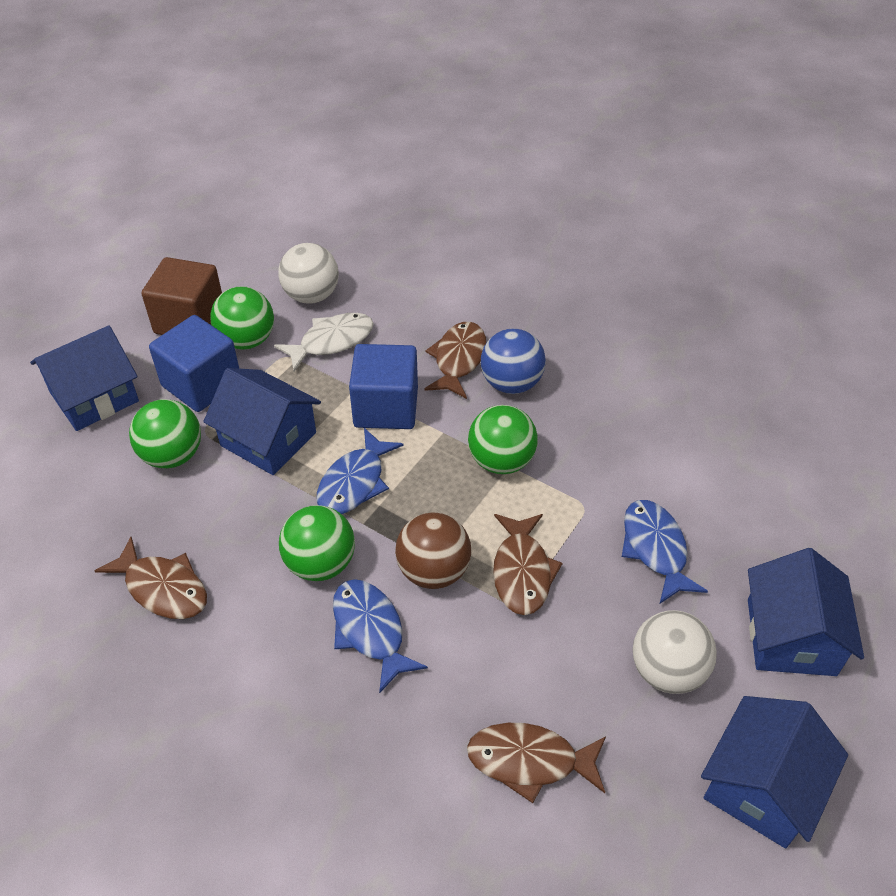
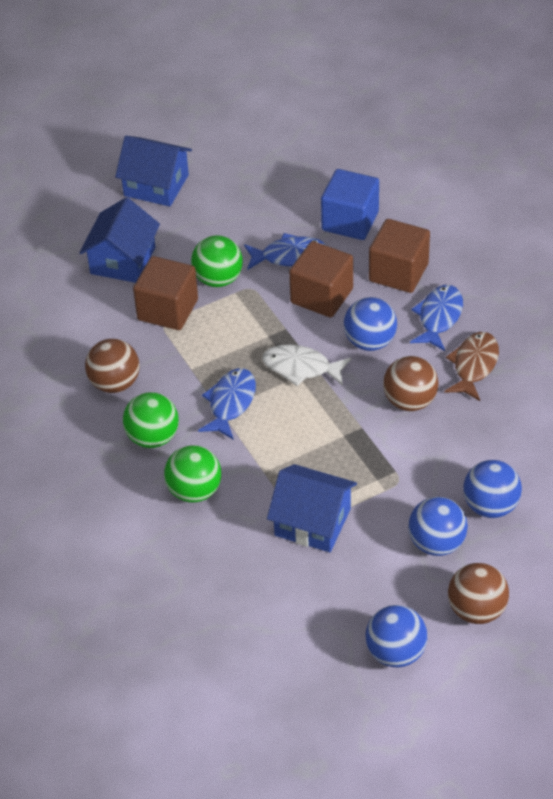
blue ball: [481,329,546,394] = 1 -> [344,297,397,351] [365,605,428,667] [408,497,468,556] [463,460,522,518] = 4
blue cube: [149,315,239,412] [349,344,418,429] = 2 -> [321,169,379,240] = 1
blue house: [30,325,139,431] [203,368,321,475] [701,696,848,848] [748,548,864,676] = 4 -> [79,197,160,283] [115,136,192,207] [267,464,357,552] = 3
brown ball: [395,513,471,589] = 1 -> [85,339,140,393] [383,356,439,411] [448,563,509,624] = 3
brown cube: [142,257,222,335] = 1 -> [133,256,198,330] [289,241,353,318] [369,219,430,293] = 3
brown fish: [95,537,207,619] [424,322,486,399] [467,723,606,803] [493,514,562,615] = 4 -> [444,332,499,401] = 1
green ball: [129,399,201,468] [210,286,274,350] [279,505,355,581] [468,405,538,474] = 4 -> [123,392,179,448] [164,445,221,502] [191,235,243,287] = 3
white ball: [278,243,339,304] [633,610,717,694] = 2 -> none = 0

